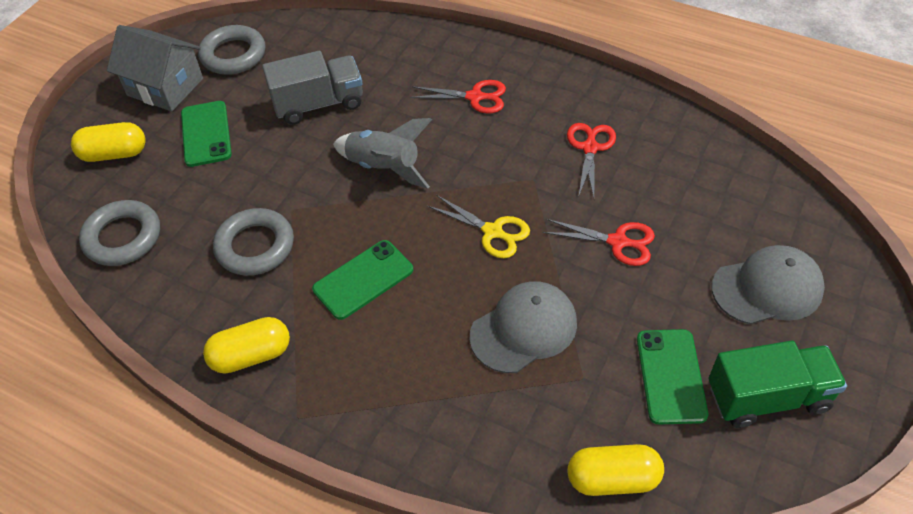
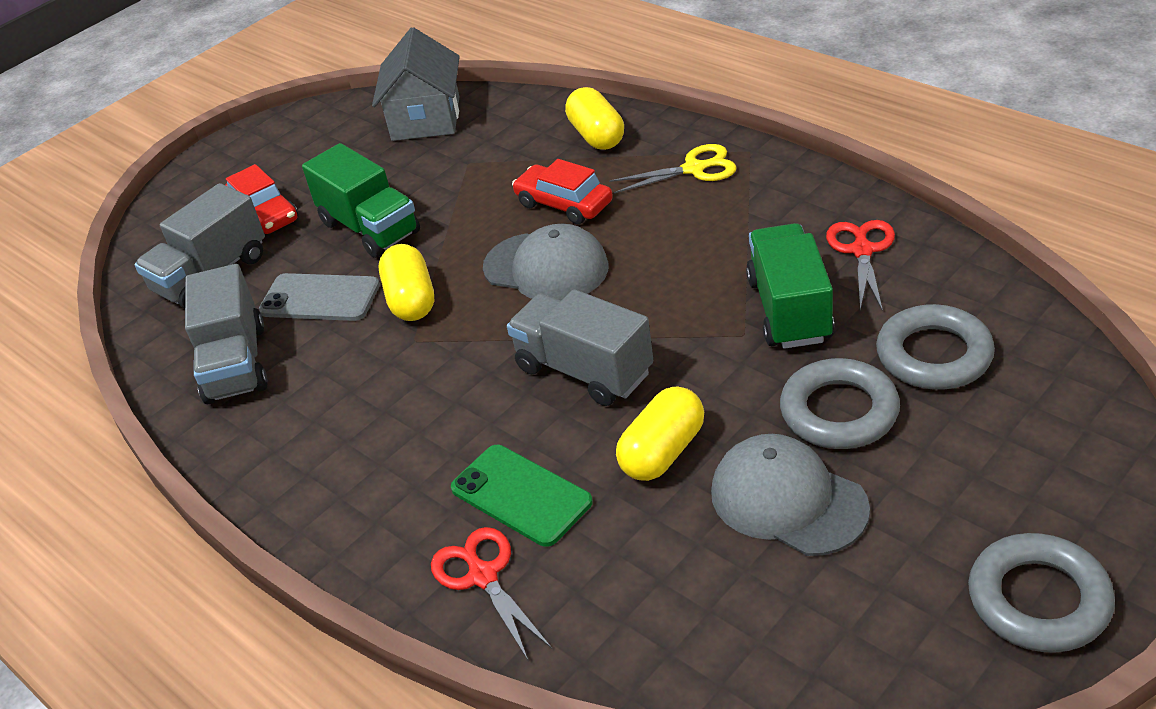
green phone: [181,101,232,167] [312,240,414,320] [637,329,708,425] = 3 -> [451,445,593,547] = 1
green truck: [709,340,847,428] = 1 -> [302,143,420,258] [746,223,834,349] = 2
grey phone: none = 0 -> [259,273,380,321] = 1
grey rocket: [333,118,432,189] = 1 -> none = 0
grey truck: [262,51,363,125] = 1 -> [134,183,265,308] [185,264,268,404] [507,289,654,406] = 3
red car: none = 0 -> [225,164,298,234] [512,159,613,224] = 2
red scissors: [410,80,506,113] [543,219,655,266] [567,123,616,198] = 3 -> [431,527,552,660] [826,220,895,311] = 2

